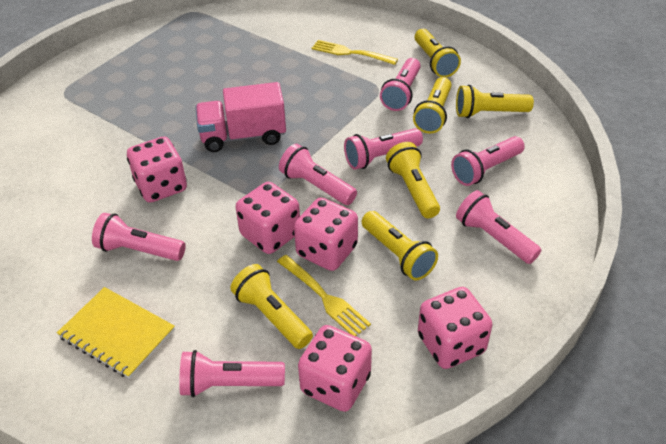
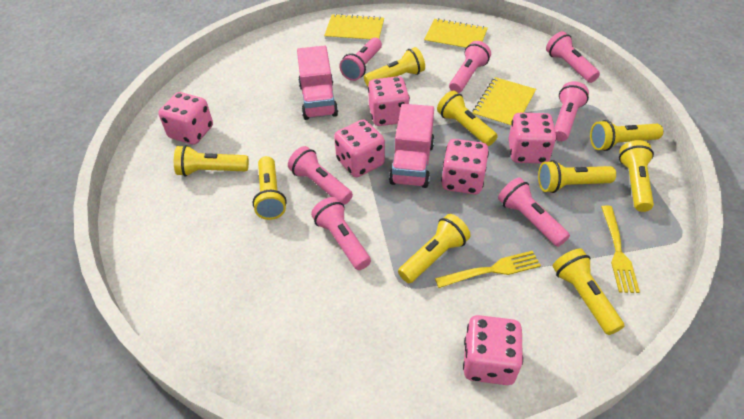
pink dice: [127,137,187,203] [236,182,300,254] [294,197,358,271] [298,325,372,412] [418,287,493,369] = 5 -> [158,92,213,145] [334,120,385,177] [368,76,410,126] [441,139,489,195] [463,315,523,385] [508,113,556,164] = 6
pink truck: [196,82,286,152] = 1 -> [297,46,338,120] [389,104,435,188] = 2
yellow flashlight: [230,264,313,349] [362,211,438,280] [386,142,440,218] [413,77,452,133] [414,29,461,78] [456,85,534,118] = 6 -> [174,145,249,177] [253,156,287,220] [364,47,425,87] [398,214,471,283] [437,91,498,146] [538,160,616,193] [553,248,624,335] [590,120,663,151] [619,140,654,212] = 9
yellow notebook: [57,287,175,379] = 1 -> [324,14,384,42] [424,18,488,50] [472,77,536,128] = 3

